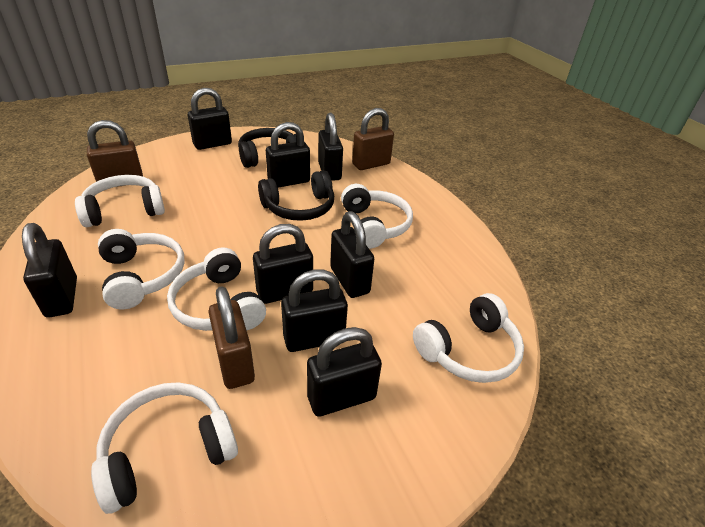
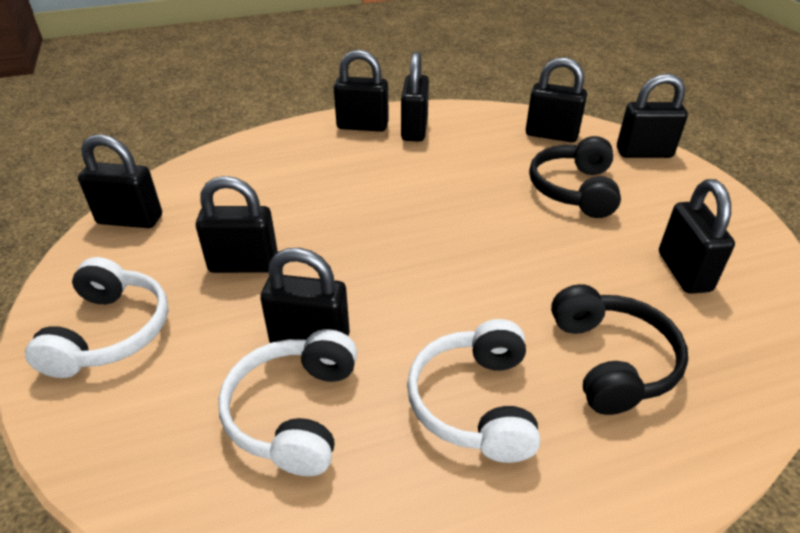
brown padlock: [87,120,143,187] [208,286,255,389] [352,108,394,170] = 3 -> none = 0
white headphones: [75,175,165,227] [91,382,238,514] [98,229,185,309] [167,248,266,331] [341,184,413,249] [413,293,524,383] = 6 -> [25,257,169,378] [218,329,357,476] [407,319,540,463] = 3

